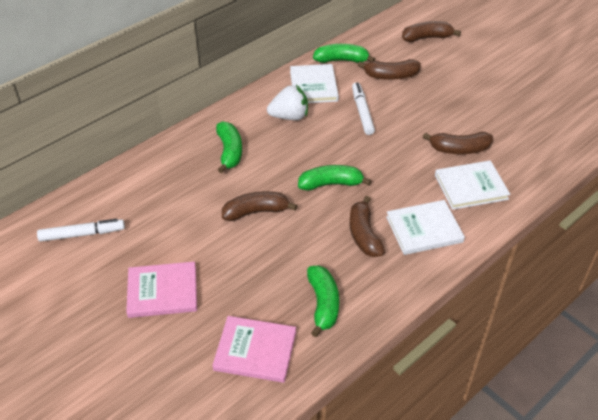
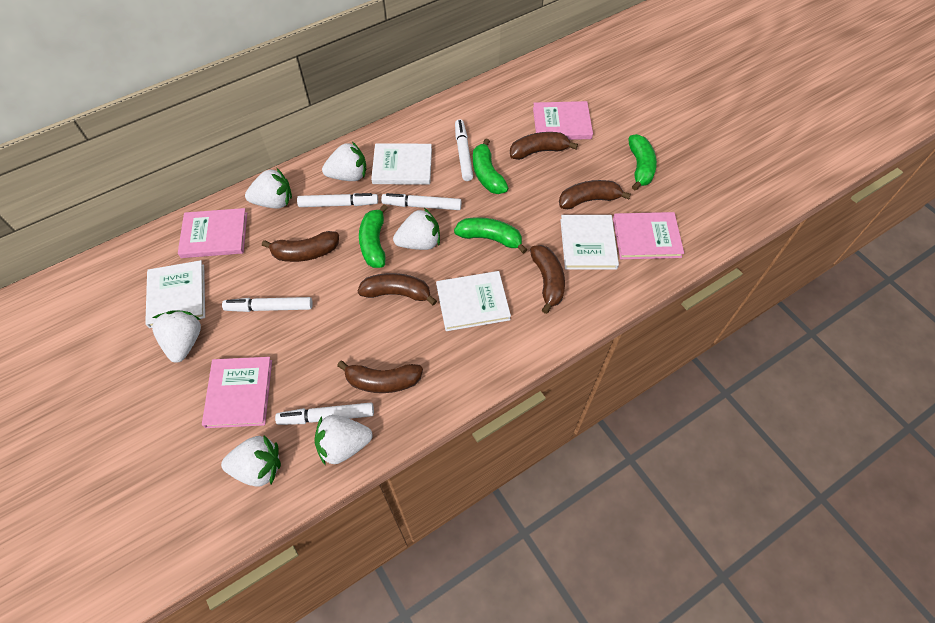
brown banana: [222,191,297,221] [349,196,385,257] [358,59,421,80] [402,21,461,42] [423,132,493,154] = 5 -> [262,231,339,262] [337,361,423,393] [358,273,437,306] [510,132,578,160] [530,245,565,314] [559,180,631,209] = 6
pink book: [126,262,197,318] [212,316,296,383] = 2 -> [178,208,247,258] [202,357,272,428] [533,101,593,140] [613,212,684,259] = 4
white book: [290,64,339,103] [386,200,465,255] [435,160,510,210] = 3 -> [145,260,205,328] [371,143,432,185] [436,271,511,331] [560,215,619,270] = 4
white marker: [37,219,125,242] [352,82,375,135] = 2 -> [222,297,313,312] [275,403,374,425] [297,193,378,207] [381,193,462,210] [455,119,473,181] = 5
white strawberry: [267,85,308,120] = 1 -> [152,310,201,363] [221,435,281,487] [245,168,292,209] [314,415,373,466] [322,142,366,181] [393,208,440,250] = 6

